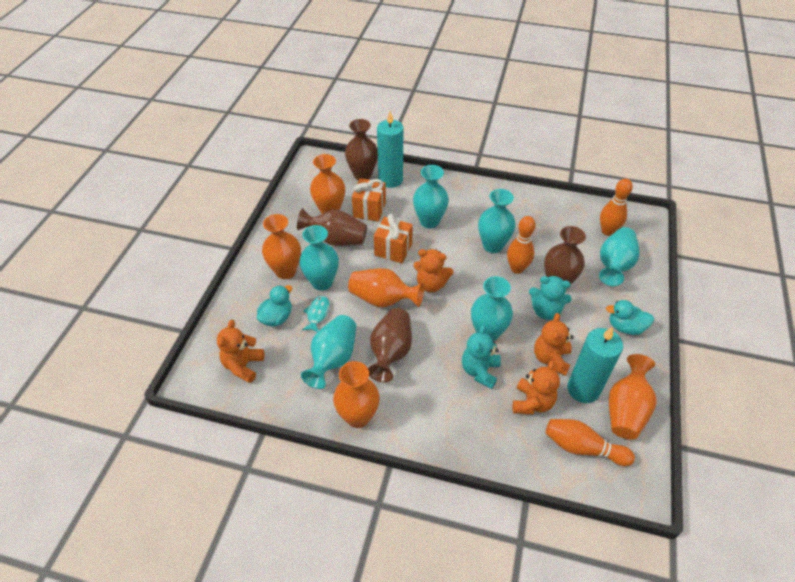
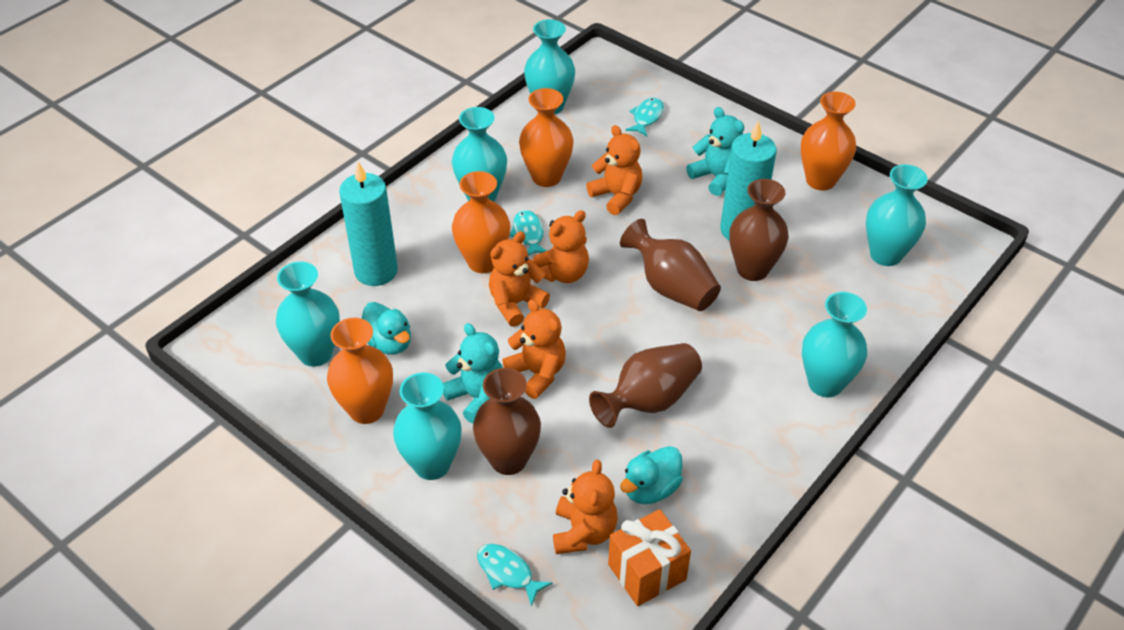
orange bowling pin: [507,216,536,274] [545,419,635,466] [600,178,633,236] = 3 -> none = 0
orange gift: [352,178,386,222] [374,214,413,263] = 2 -> [608,509,691,606] = 1
orange teddy bear: [217,320,264,383] [414,249,454,292] [513,360,560,414] [534,313,574,376] = 4 -> [489,231,550,327] [502,299,566,399] [532,210,589,283] [553,460,618,554] [586,125,642,215] = 5
orange vase: [262,214,301,279] [310,154,345,214] [333,361,380,428] [348,268,424,307] [609,354,657,439] = 5 -> [327,318,393,424] [452,171,510,273] [519,88,574,187] [801,92,856,191] = 4
turquoise fish: [302,296,329,332] = 1 -> [477,544,553,607] [509,210,547,256] [625,98,664,136] = 3

